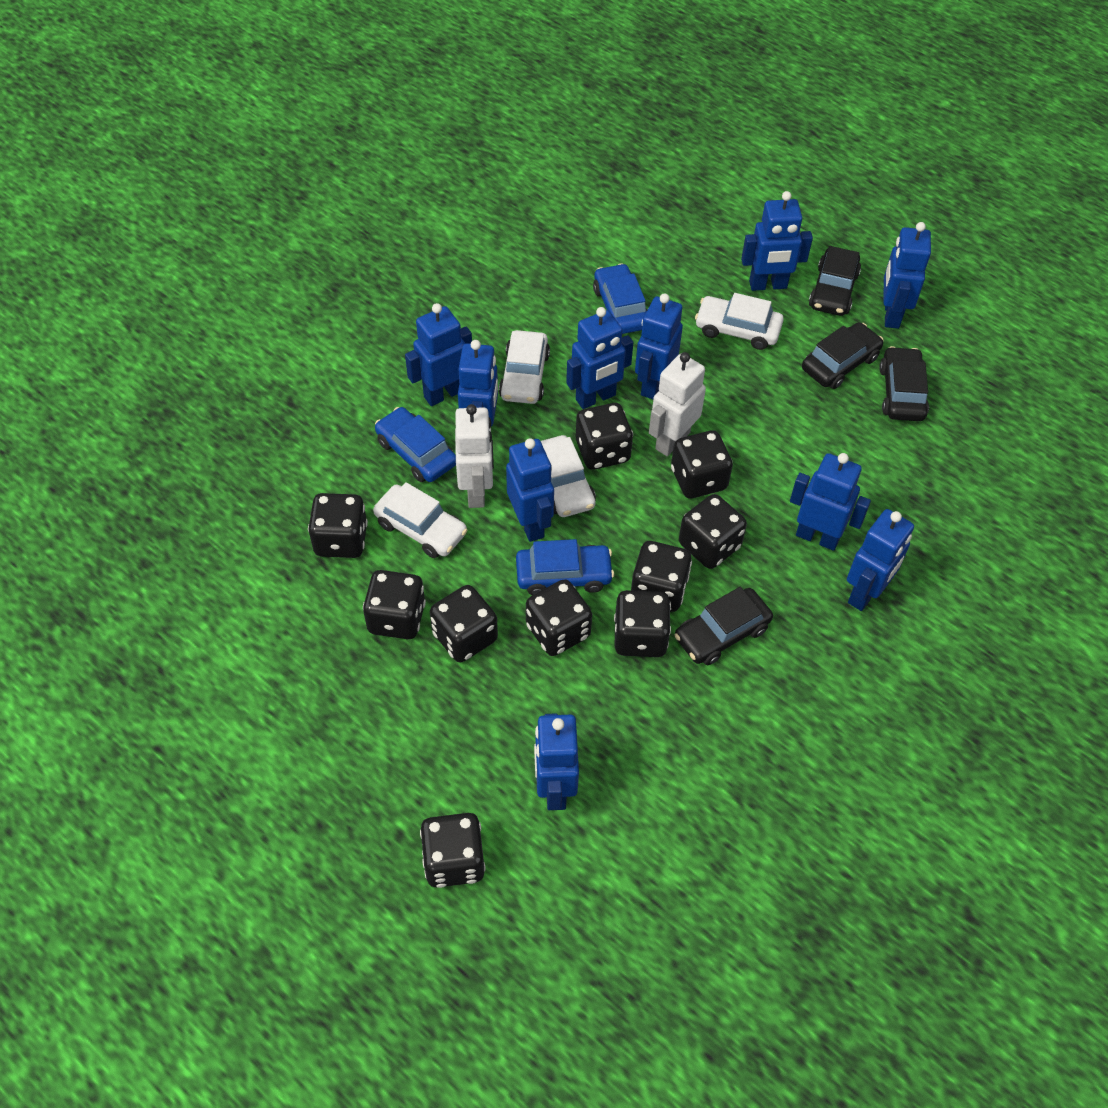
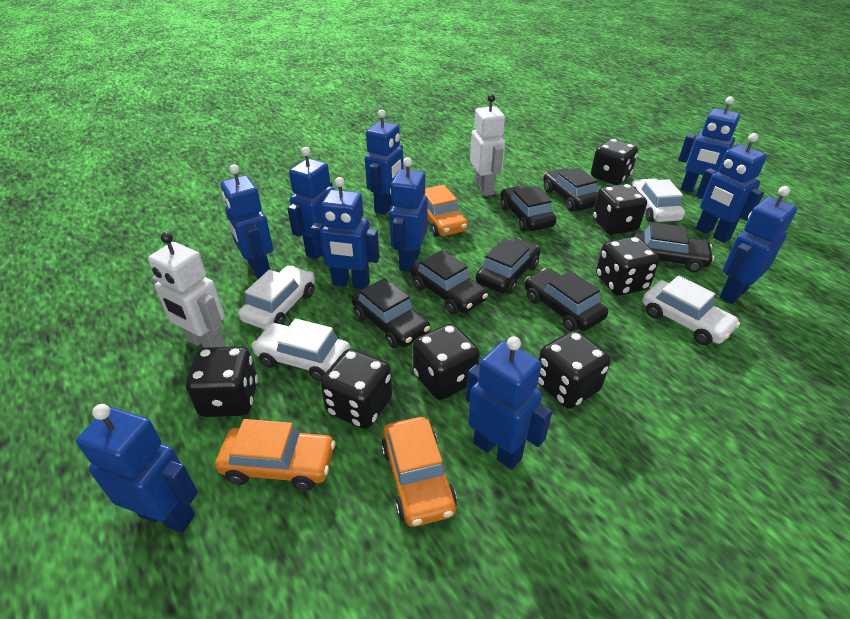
black car: [674,587,773,665] [802,322,883,389] [809,246,861,316] [879,346,929,421] = 4 -> [352,278,430,348] [411,250,488,314] [476,238,540,294] [500,185,556,232] [525,268,608,331] [543,168,598,211] [631,222,714,272] = 7
black dice: [308,493,368,558] [363,570,426,639] [420,813,485,888] [430,585,498,662] [526,579,592,656] [576,403,633,470] [614,590,671,657] [631,541,692,612] [671,430,733,498] [679,494,747,569] = 10 -> [186,346,258,417] [320,349,392,429] [412,323,480,400] [538,331,610,409] [591,139,638,185] [593,184,647,235] [596,236,659,296] = 7
blue car: [375,407,456,482] [516,539,614,595] [593,263,648,334] = 3 -> none = 0
orange car: none = 0 -> [215,419,335,491] [381,417,457,527] [425,185,468,237] = 3

